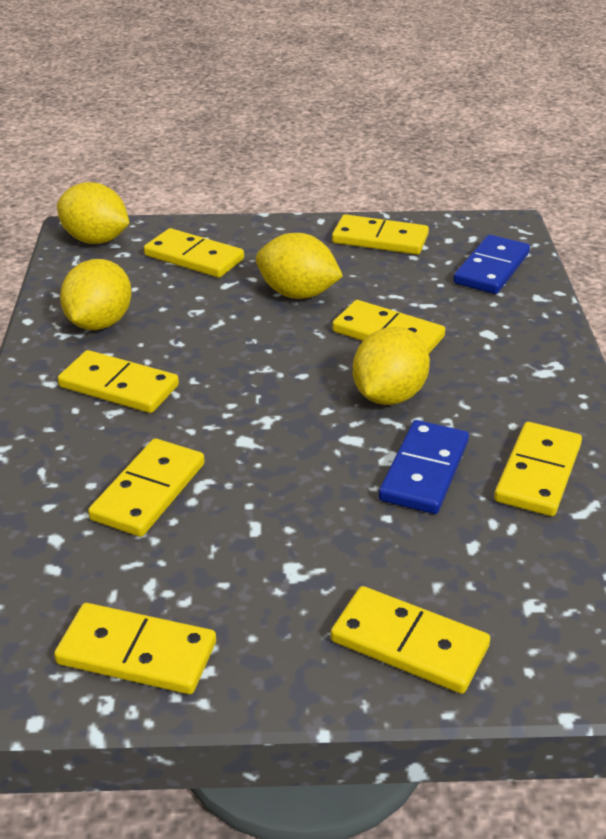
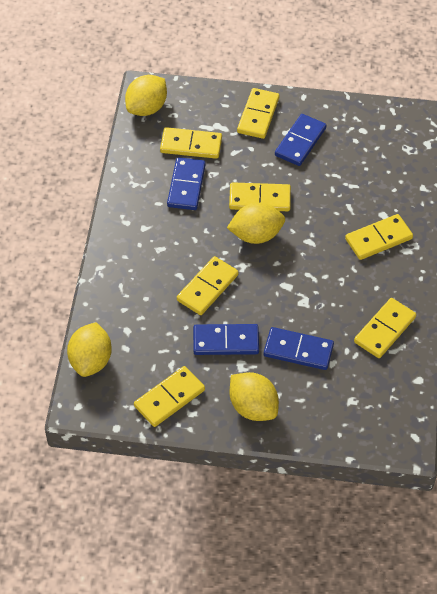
blue domino: [379,420,469,514] [453,235,530,294] = 2 -> [167,157,206,210] [193,324,259,355] [264,327,334,370] [275,114,326,166] = 4
yellow domino: [54,603,216,694] [58,350,179,413] [88,438,205,537] [144,228,244,278] [331,586,490,694] [332,214,429,255] [332,300,445,353] [494,422,582,516] = 8 -> [134,366,205,427] [160,127,222,159] [177,256,239,315] [229,182,291,211] [237,88,279,139] [345,214,413,260] [354,298,416,358] = 7

